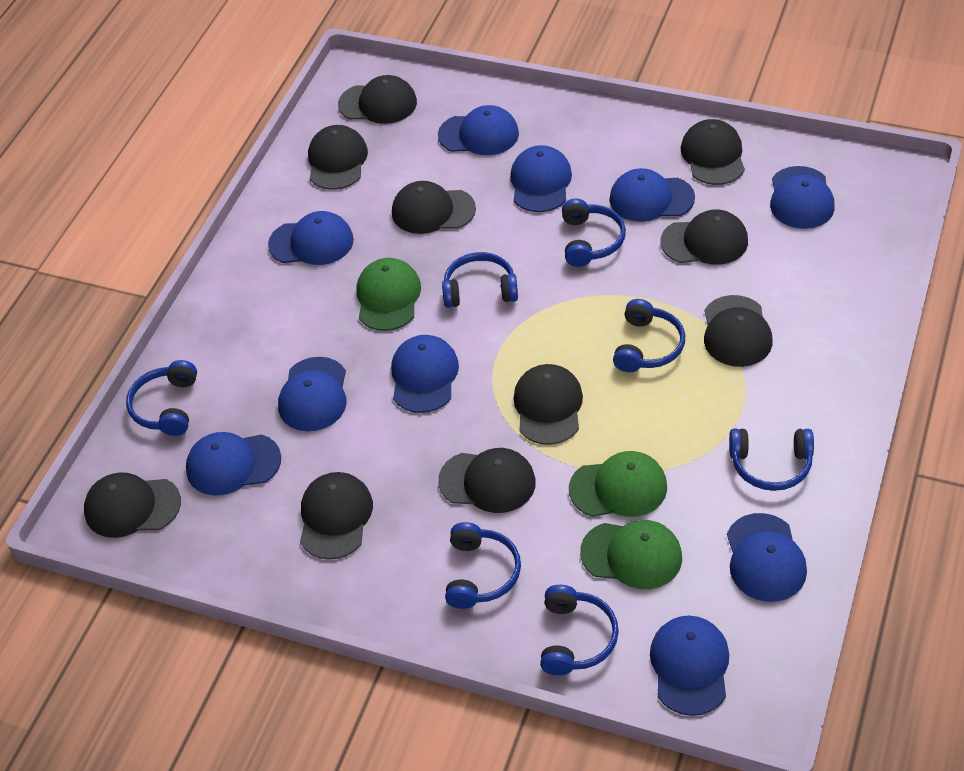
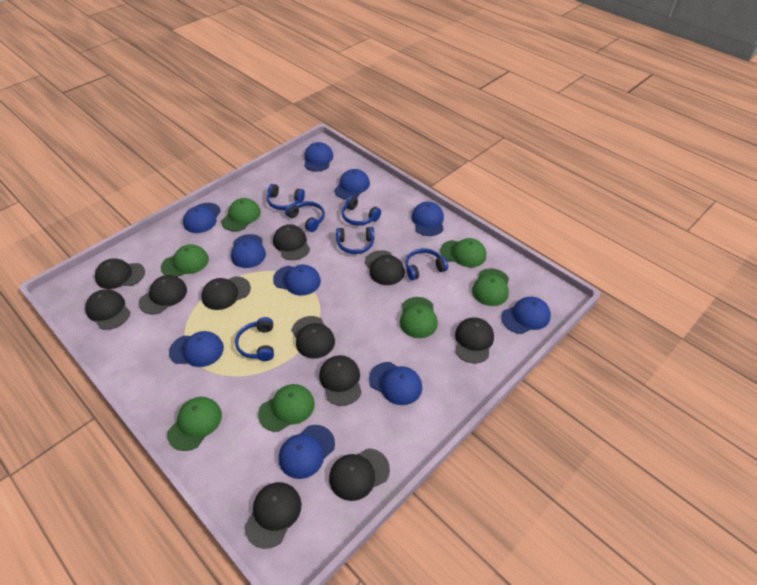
black cap: [84,472,181,538] [300,472,373,560] [308,125,368,190] [338,75,417,124] [392,181,476,234] [438,448,536,513] [513,364,583,445] [661,209,748,265] [681,119,745,185] [704,295,773,367] = 10 -> [85,289,130,330] [95,258,145,289] [139,275,187,314] [201,276,251,310] [245,482,301,549] [273,224,310,260] [292,316,335,359] [319,355,362,406] [329,448,390,501] [365,250,405,285] [455,317,494,363] = 11
blue headphones: [126,360,197,436] [442,252,518,308] [445,522,521,609] [540,585,619,675] [562,199,626,267] [613,299,685,372] [729,428,814,491] = 7 -> [235,317,274,361] [267,184,305,210] [285,201,325,232] [336,227,374,254] [342,196,381,226] [405,248,448,281] = 6
green cap: [357,258,421,331] [569,451,667,517] [580,520,682,589] = 3 -> [161,244,209,277] [167,397,222,451] [221,198,261,231] [258,384,315,432] [400,297,438,338] [440,238,486,267] [472,268,509,306] = 7

